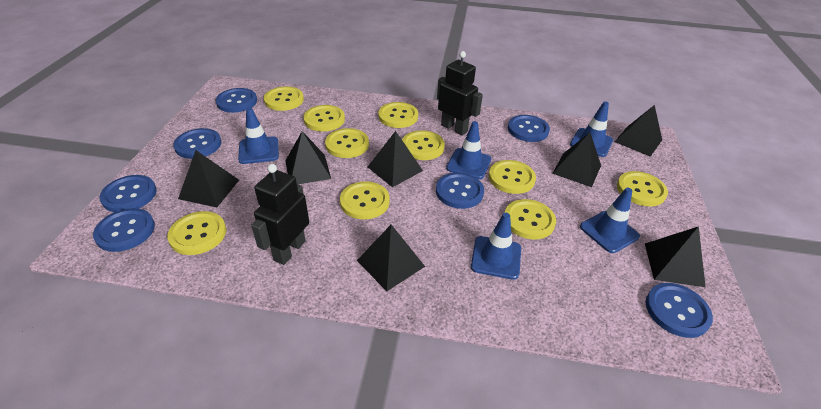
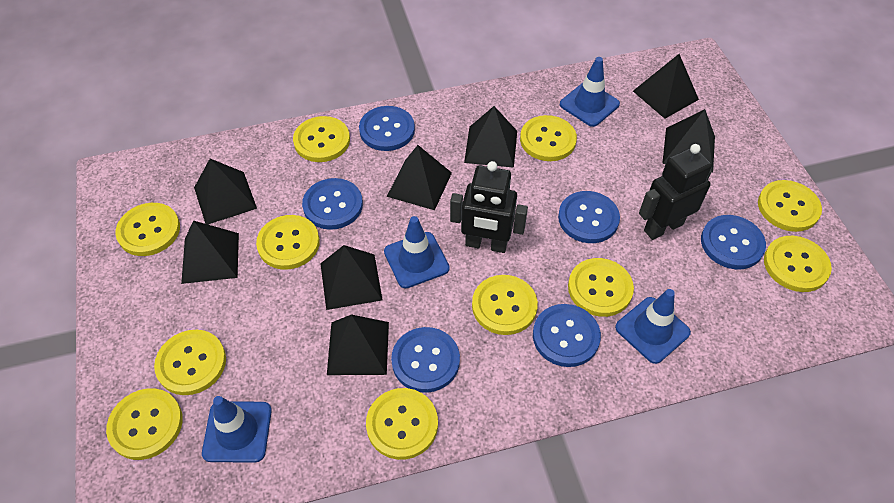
black pyramid: [178,150,239,207] [285,131,331,184] [357,225,425,291] [368,131,423,187] [552,133,601,187] [615,105,662,157] [645,226,705,287] = 7 -> [181,220,239,284] [194,159,257,224] [320,245,382,310] [327,314,389,375] [387,145,452,210] [464,106,517,168] [633,54,699,119] [662,109,715,172] = 8
blue button: [93,208,155,252] [99,175,157,212] [173,128,221,159] [216,88,257,113] [436,173,484,209] [508,115,550,142] [646,283,713,338] = 7 -> [302,178,363,230] [359,106,415,151] [391,327,460,393] [533,304,601,367] [558,191,620,243] [701,215,766,269] = 6
blue traffic cone: [238,107,279,164] [446,121,491,179] [471,213,521,280] [570,102,613,157] [580,188,640,253] = 5 -> [202,396,272,462] [384,216,450,288] [560,57,620,127] [615,289,691,364] = 4
yellow button: [167,211,226,255] [264,86,304,111] [303,105,345,131] [325,128,369,158] [340,181,390,219] [378,102,418,128] [402,130,445,160] [489,160,536,194] [505,199,556,239] [617,171,668,206] = 10 -> [106,388,183,460] [115,203,180,256] [154,330,226,395] [256,215,320,270] [293,116,350,162] [366,388,438,460] [472,275,538,335] [520,115,577,161] [568,258,634,317] [758,180,822,232] [764,236,832,292] = 11

